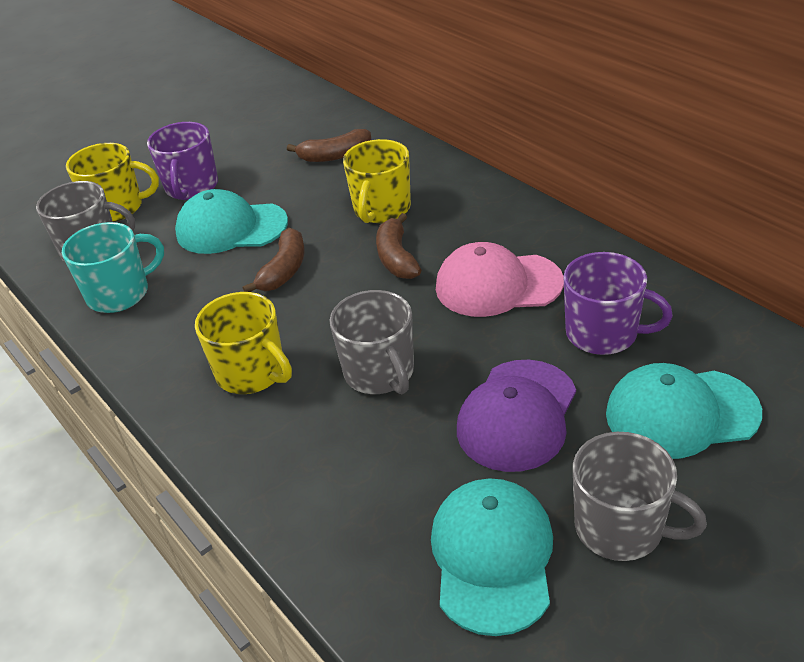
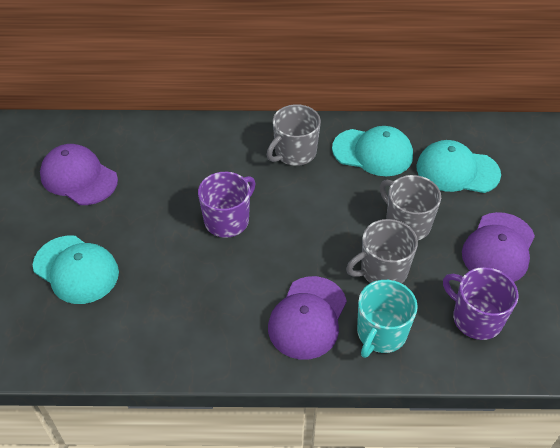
brown banana: [243,228,305,292] [287,129,371,162] [376,213,421,279] = 3 -> none = 0
pink cap: [436,242,564,317] = 1 -> none = 0
purple cap: [457,360,576,472] = 1 -> [40,144,118,205] [268,276,347,360] [462,212,535,282] = 3
yellow mug: [66,143,159,222] [195,292,292,394] [343,139,411,223] = 3 -> none = 0

